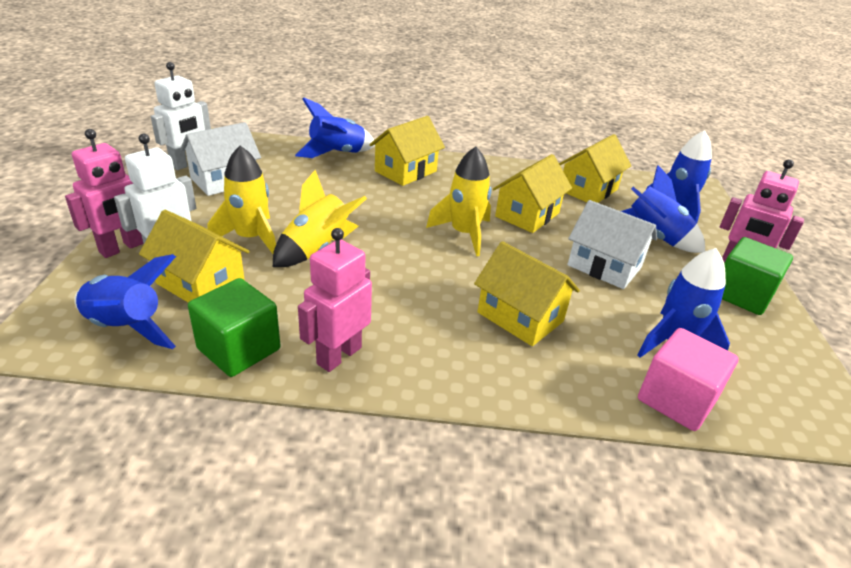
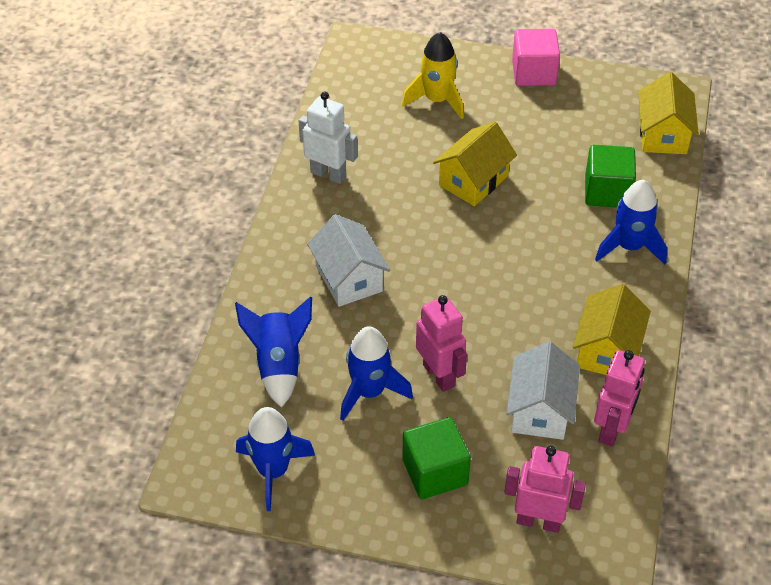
blue rocket: [74,254,176,349] [295,97,375,158] [621,165,705,253] [637,248,730,358] [645,130,712,222] = 5 -> [235,297,312,408] [236,407,315,511] [340,326,413,421] [595,180,667,264] = 4
white robot: [114,133,196,243] [151,62,211,170] = 2 -> [299,92,358,184] = 1
yellow house: [139,210,250,303] [369,116,445,186] [474,241,580,346] [493,154,572,233] [559,134,631,203] = 5 -> [433,122,517,206] [573,284,651,375] [638,72,699,154] = 3
yellow rocket: [208,146,276,254] [273,170,367,267] [426,147,492,256] = 3 -> [402,32,464,119] = 1

